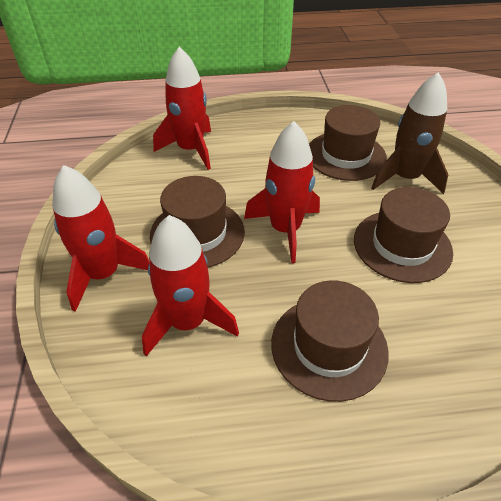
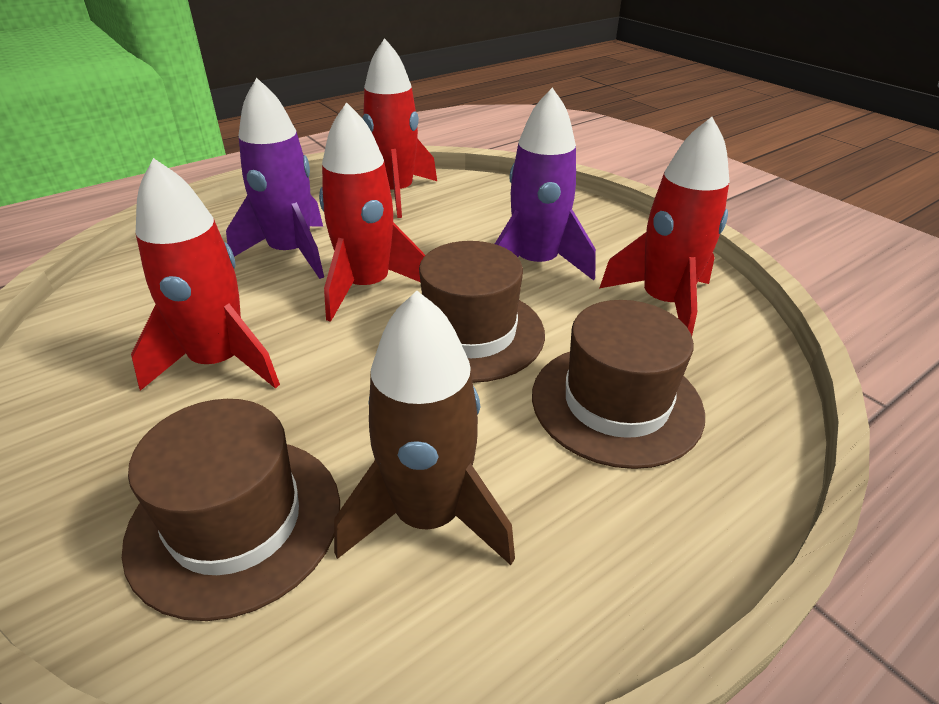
brown hat: [150,176,245,267] [271,280,389,402] [309,105,387,181] [354,187,453,283] = 4 -> [122,399,340,621] [419,241,545,383] [532,300,705,469] = 3
purple rocket: none = 0 -> [226,78,324,279] [495,87,596,281] = 2

